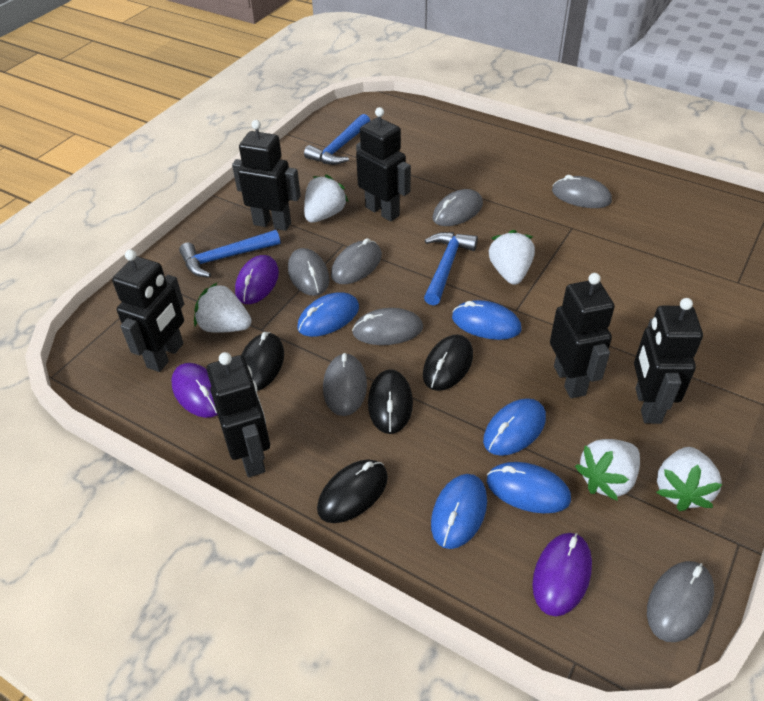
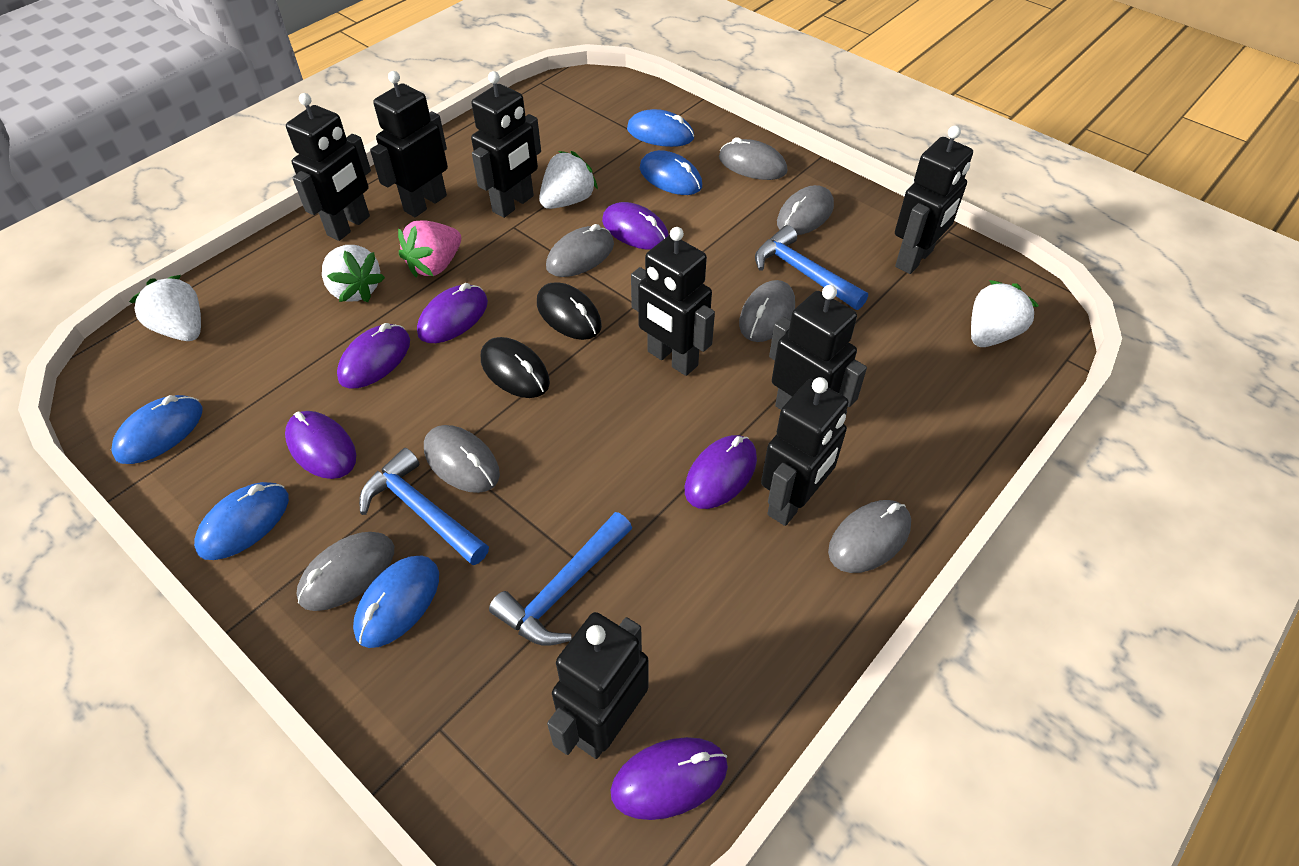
black mouse: [241,332,284,391] [317,460,388,523] [368,369,413,434] [423,334,473,391] = 4 -> [481,337,550,398] [537,282,602,340] = 2
black robot: [112,249,184,372] [207,352,270,477] [232,120,301,231] [356,107,411,222] [550,273,615,398] [634,298,703,424] = 6 -> [286,93,371,241] [370,71,448,217] [471,71,541,218] [547,612,648,759] [631,227,715,376] [761,377,849,526] [769,285,867,410] [895,126,973,274] = 8
pink strawberry: none = 0 -> [398,220,461,277] = 1
purple mouse: [171,363,218,418] [235,255,279,304] [532,533,592,616] = 3 -> [285,411,356,479] [337,323,410,388] [417,283,488,343] [602,202,669,250] [611,737,728,820] [685,435,757,509] = 6
white strawberry: [194,282,252,333] [304,175,349,223] [489,230,535,285] [575,439,640,501] [656,447,723,511] = 5 -> [129,275,201,341] [322,245,385,302] [539,151,598,209] [971,280,1039,347] = 4

